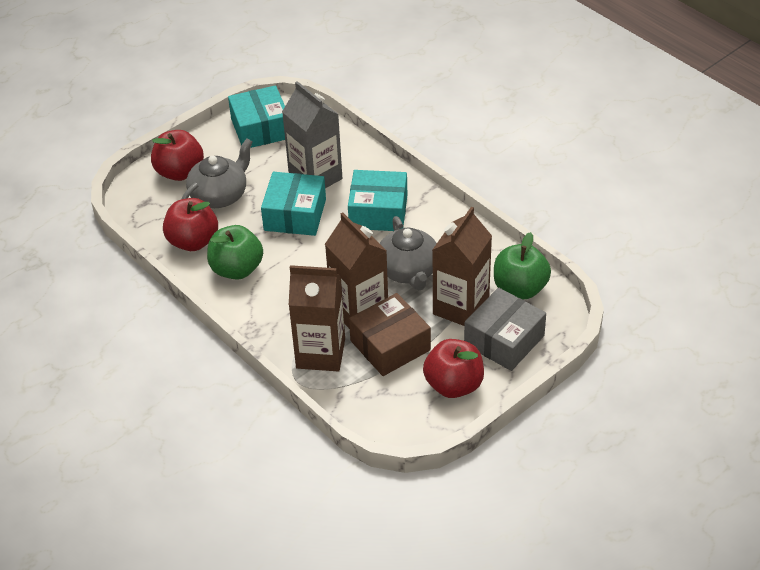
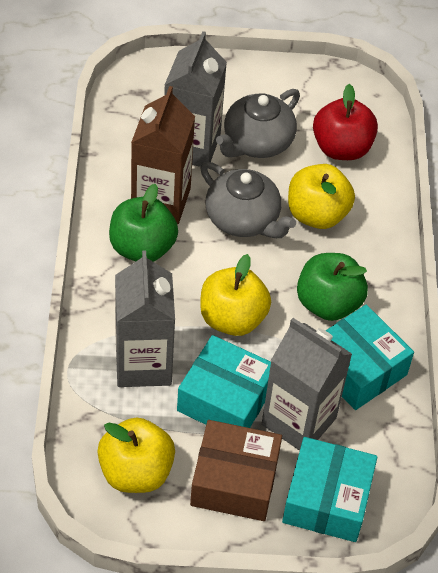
brown carton: [289,265,345,372] [325,213,388,329] [432,207,492,326] = 3 -> [131,86,195,224] = 1
grey box: [464,287,546,371] = 1 -> none = 0
grey carton: [282,81,342,188] = 1 -> [115,251,175,387] [164,31,227,167] [262,318,352,451] = 3
red apple: [151,130,204,181] [163,198,218,251] [423,339,484,398] = 3 -> [313,84,378,160] = 1
yellow apple: none = 0 -> [97,418,175,493] [200,254,271,336] [288,164,355,229] = 3

